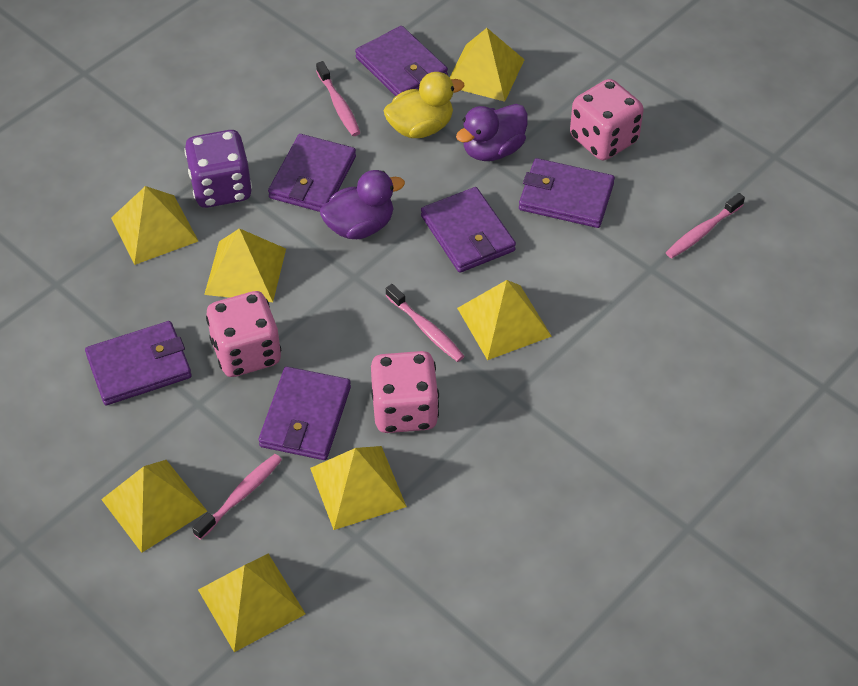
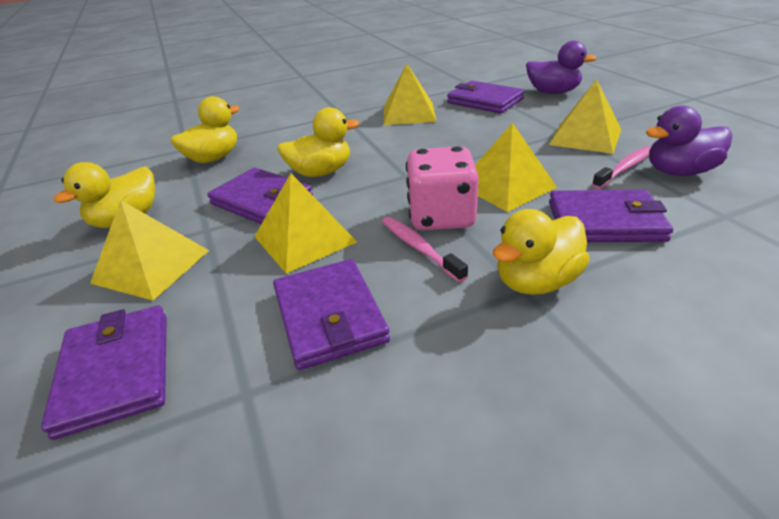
pink dice: [206,291,281,377] [371,351,439,433] [570,79,644,160] = 3 -> [406,146,479,230] = 1
pink toothbrush: [192,454,282,540] [316,61,360,136] [385,284,464,362] [666,193,745,258] = 4 -> [382,217,468,283] [592,146,651,189] = 2
purple dice: [184,130,252,208] = 1 -> none = 0
purple wallet: [85,321,192,405] [258,367,351,460] [268,134,356,212] [355,26,448,96] [421,187,516,273] [519,158,615,228] = 6 -> [41,305,167,440] [207,168,313,224] [273,259,390,370] [447,81,525,113] [549,189,673,242] = 5
yellow duck: [384,72,465,138] = 1 -> [54,162,155,228] [171,96,240,163] [277,107,359,177] [493,209,590,295] = 4
yellow pyramid: [101,460,207,553] [111,186,198,265] [198,554,306,652] [204,228,286,302] [310,446,407,530] [449,28,525,102] [457,280,552,360] = 7 -> [90,200,209,301] [254,173,357,274] [384,64,437,125] [475,123,557,212] [549,79,621,154] = 5

